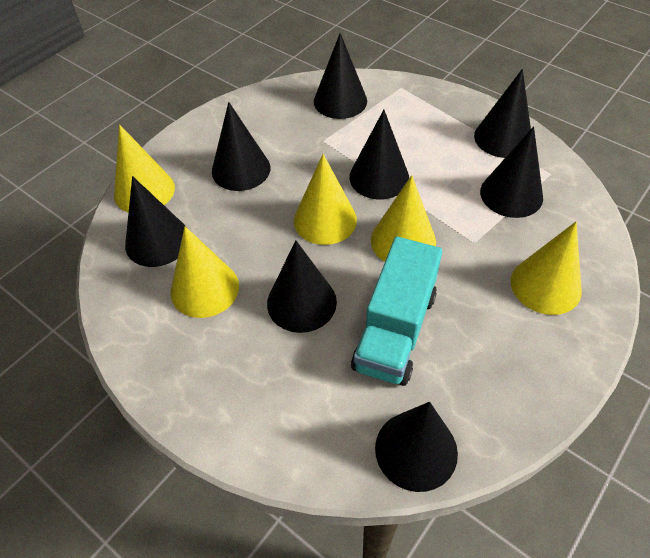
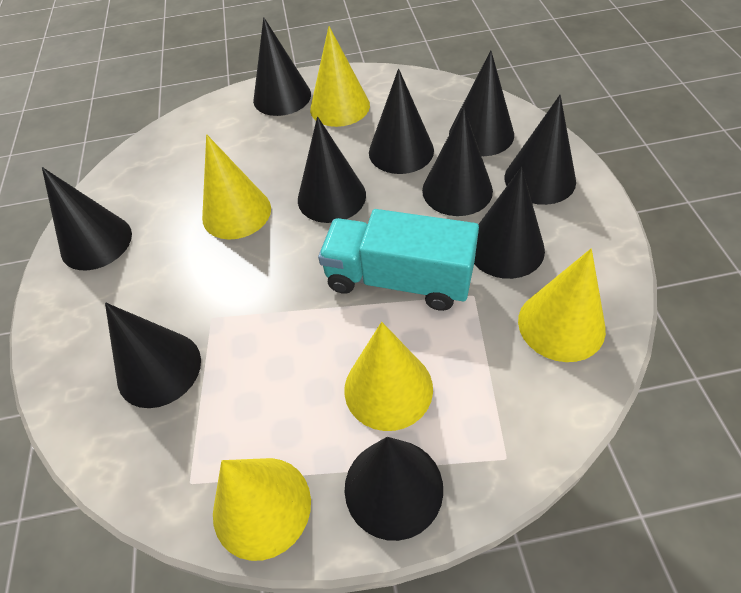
black cone: [125,176,185,267] [212,102,270,191] [267,240,337,333] [314,33,367,119] [349,110,409,199] [375,402,458,492] [474,69,531,158] [480,126,543,218] = 8 -> [42,167,132,270] [105,302,201,408] [253,17,311,116] [298,116,366,223] [345,437,443,541] [369,69,434,174] [422,107,493,216] [449,50,514,156] [474,167,545,279] [505,95,576,205] = 10

